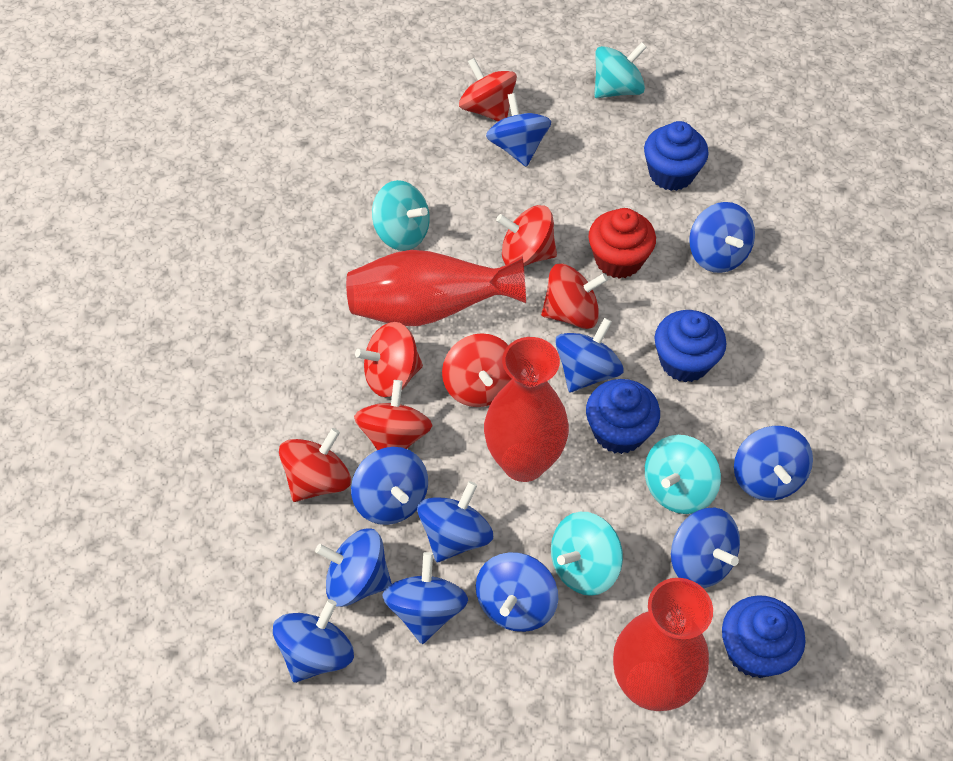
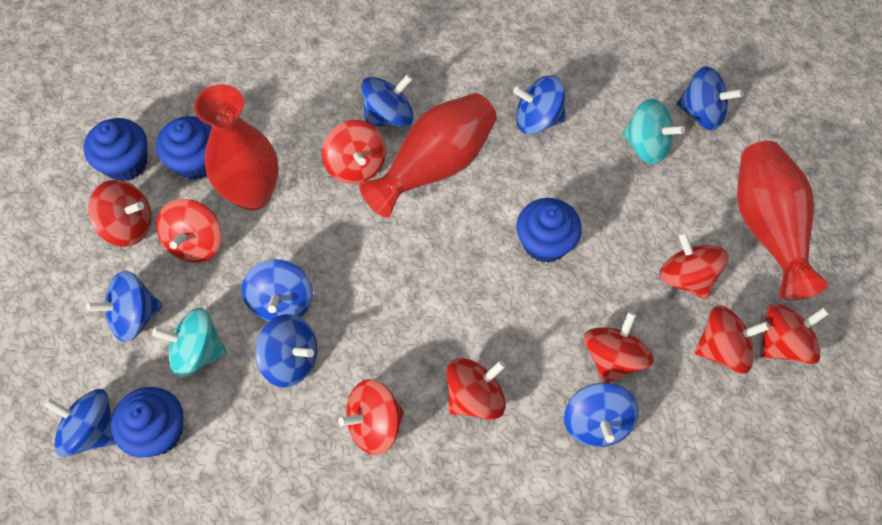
blue spinning top: [273,599,354,683] [315,528,392,607] [351,447,428,525] [383,552,468,644] [417,481,493,562] [476,552,558,632] [486,93,551,167] [555,318,623,392] [671,508,740,588] [689,202,755,273] [734,426,813,501] = 11 -> [43,389,116,457] [87,271,163,342] [242,259,313,321] [255,314,317,388] [362,74,414,127] [513,75,566,135] [564,383,639,447] [677,66,743,131] = 8
red cupcake: [588,208,656,279] = 1 -> none = 0
red spinning top: [279,428,351,502] [354,380,432,450] [355,322,423,397] [442,333,512,407] [459,58,517,122] [496,205,557,266] [541,263,608,329] = 7 -> [88,180,151,247] [156,199,222,263] [322,120,387,184] [338,379,404,455] [447,358,506,420] [584,312,654,383] [660,231,729,300] [694,305,770,374] [760,303,829,364] = 9
turquoise spinning top: [372,180,430,251] [551,512,623,596] [594,42,647,98] [645,435,721,514] = 4 -> [152,308,227,378] [622,99,685,165] = 2

